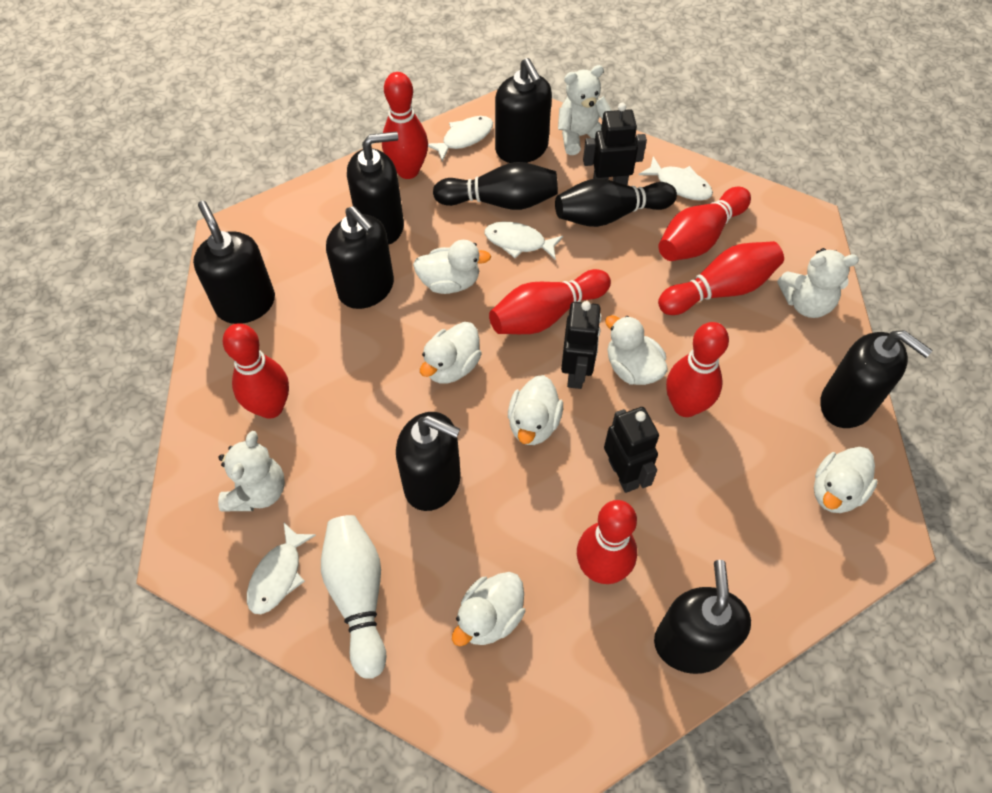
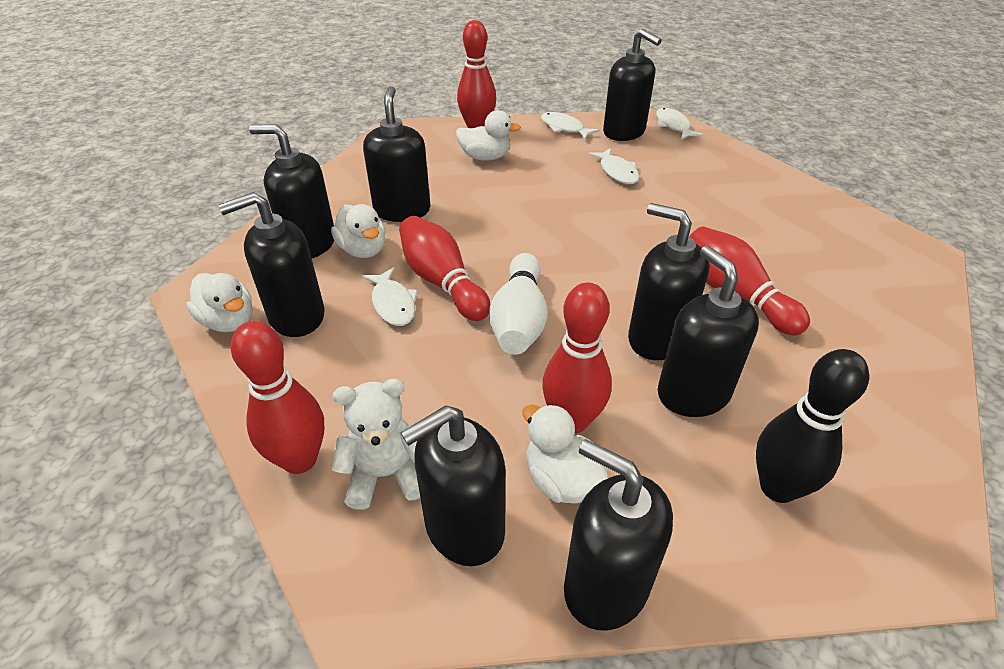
black bowling pin: [433,162,558,210] [555,179,677,227] = 2 -> [756,349,869,503] = 1
black robot: [561,301,602,389] [583,103,647,185] [604,407,659,493] = 3 -> none = 0
black soap dispenser: [193,201,275,324] [326,206,394,309] [347,132,404,245] [396,412,461,511] [495,58,552,163] [654,560,751,674] [820,330,933,428] = 7 -> [218,192,325,337] [249,124,334,258] [363,86,431,222] [400,405,506,566] [564,439,673,630] [603,29,662,141] [628,203,709,360] [658,246,759,417] = 8
red bowling pin: [223,323,289,419] [382,72,428,179] [489,269,611,334] [577,500,637,584] [658,187,751,261] [658,241,784,315] [666,322,729,417] = 7 -> [231,321,324,474] [399,216,491,321] [457,20,496,128] [542,283,612,433] [689,226,810,336] = 5
white duck: [413,240,491,294] [420,322,482,384] [452,572,525,646] [508,375,563,445] [605,315,668,385] [814,447,878,513] = 6 -> [186,273,253,332] [331,204,385,258] [456,110,521,161] [522,404,609,503] = 4
white teddy bear: [218,431,285,511] [558,65,612,155] [777,248,859,318] = 3 -> [332,379,420,510] = 1

